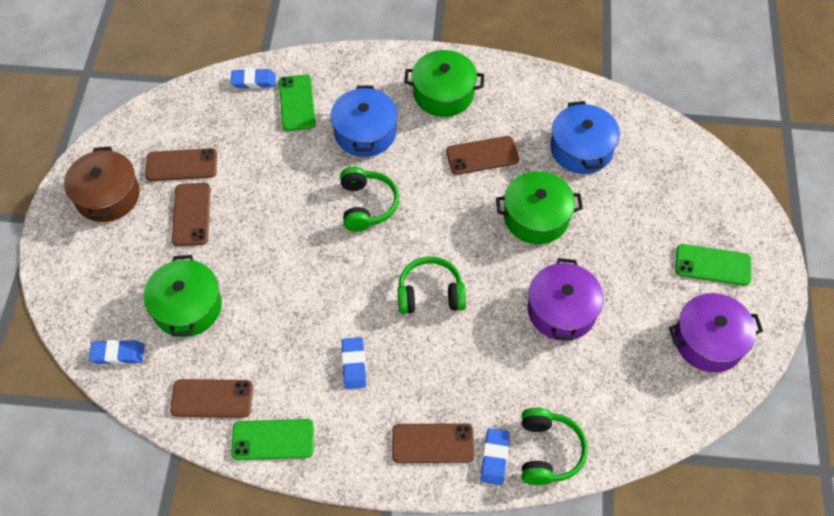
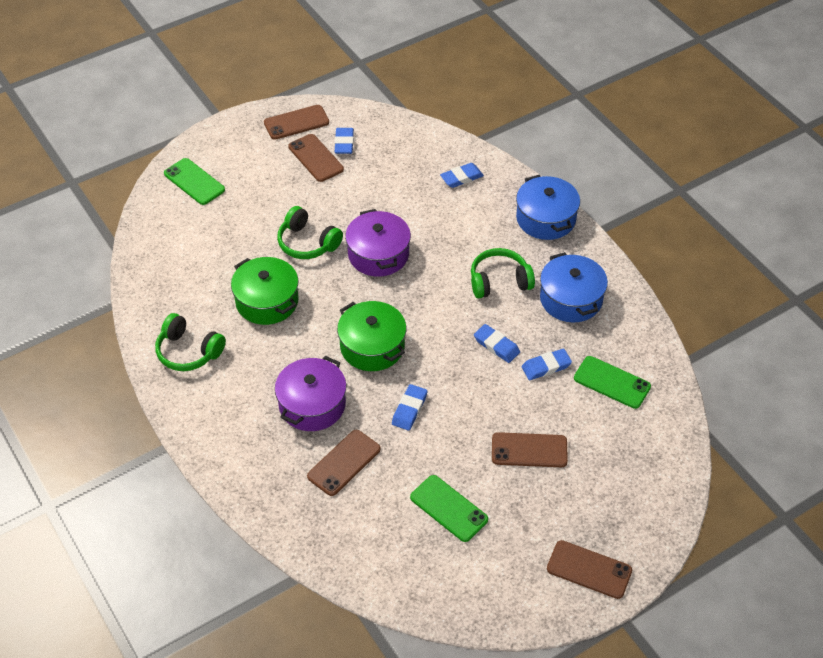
blue eraser: [89,340,145,364] [231,68,276,89] [341,337,366,389] [480,428,510,485] = 4 -> [335,128,354,154] [392,384,427,430] [440,163,484,188] [474,324,520,363] [522,349,572,380] = 5
brown pot: [64,146,140,222] = 1 -> none = 0
green pot: [144,255,222,337] [404,50,484,117] [496,171,583,244] = 3 -> [231,257,299,325] [337,301,406,371] = 2

